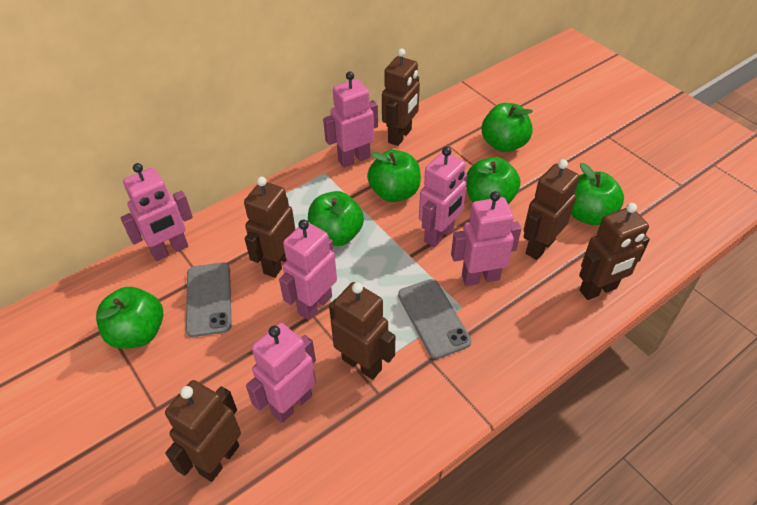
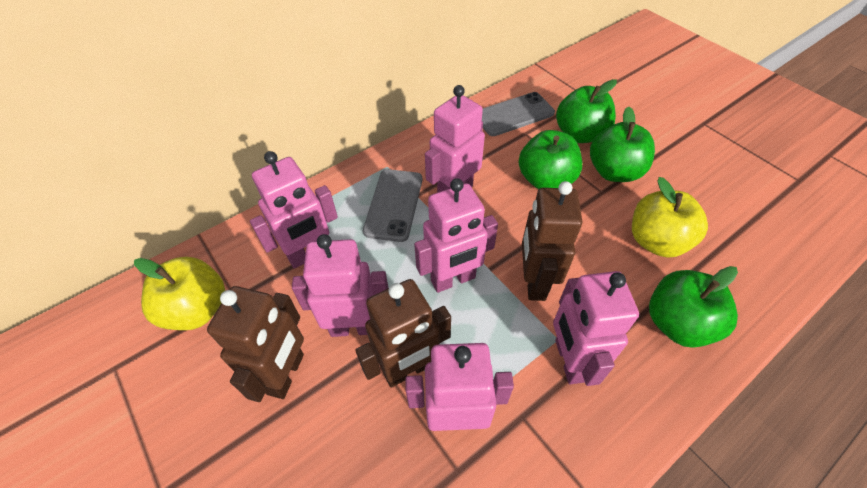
brown robot: [165,380,241,482] [244,177,296,278] [329,282,395,380] [382,48,420,146] [523,159,579,260] [579,203,650,300] = 6 -> [207,286,304,402] [356,279,451,388] [522,181,583,301] = 3
green apple: [96,287,163,349] [308,191,364,246] [367,150,421,202] [466,157,520,204] [482,103,533,152] [571,163,624,225] = 6 -> [519,130,582,189] [556,79,617,143] [590,107,655,182] [649,266,738,348] = 4
yellow apple: none = 0 -> [134,257,225,330] [632,177,708,258] = 2

